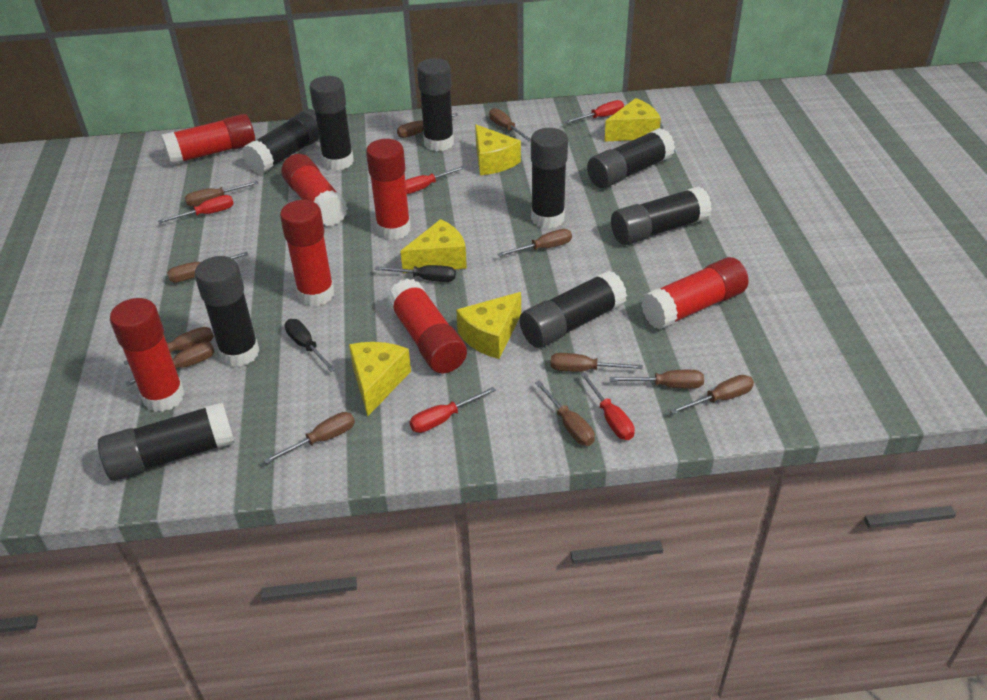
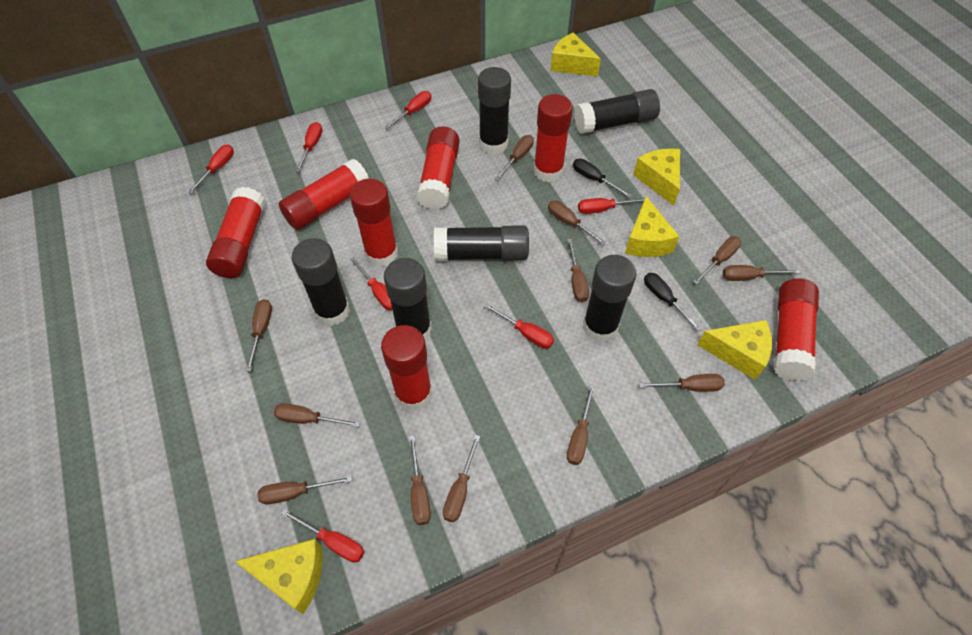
black glue stick: [98,402,235,481] [195,256,260,367] [242,109,319,174] [309,76,354,170] [417,58,454,152] [519,270,627,348] [531,128,568,229] [587,128,675,188] [611,186,712,245] = 9 -> [292,238,350,326] [384,258,432,341] [434,225,529,261] [478,67,511,155] [574,89,660,134] [583,255,636,342] = 6
red screwdriver: [158,195,234,224] [405,166,465,194] [410,387,496,433] [565,100,624,123] [581,372,635,440] = 5 -> [188,145,234,194] [281,509,364,562] [296,122,322,172] [350,257,392,310] [384,91,431,129] [484,303,554,349] [578,198,645,214] = 7

